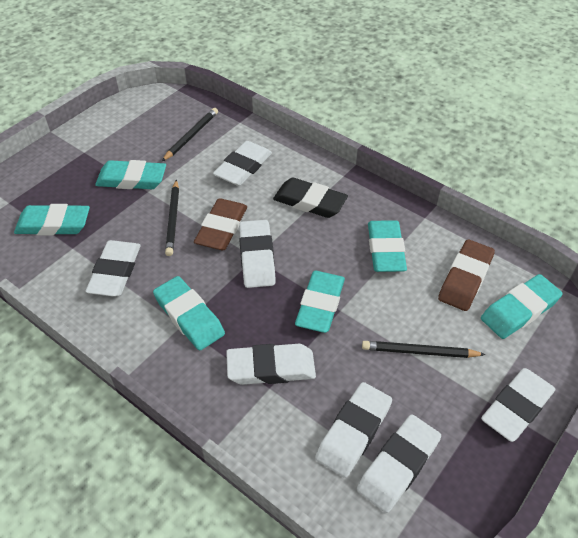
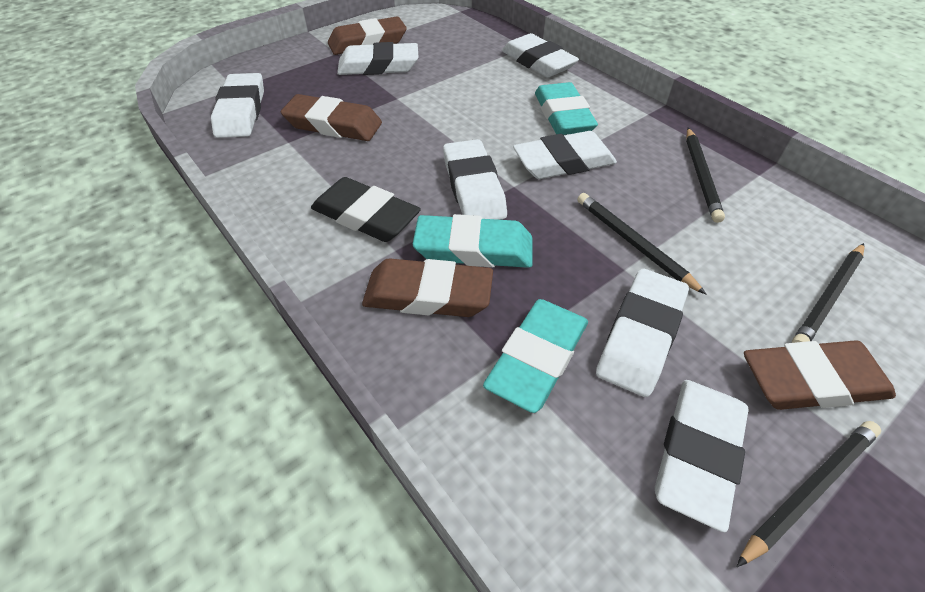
black pencil: [162,108,218,161] [165,179,179,256] [362,341,486,358] = 3 -> [577,193,706,294] [686,128,725,223] [736,421,881,567] [792,243,865,343] = 4
brown eraser: [194,198,247,250] [438,239,495,311] = 2 -> [281,94,382,141] [328,16,407,55] [362,258,493,317] [744,340,896,410] = 4
turquoise eraser: [14,204,90,235] [95,160,166,189] [153,276,225,351] [295,271,345,333] [368,220,407,272] [481,274,563,339] = 6 -> [413,214,532,268] [483,299,588,413] [535,82,598,135] = 3

